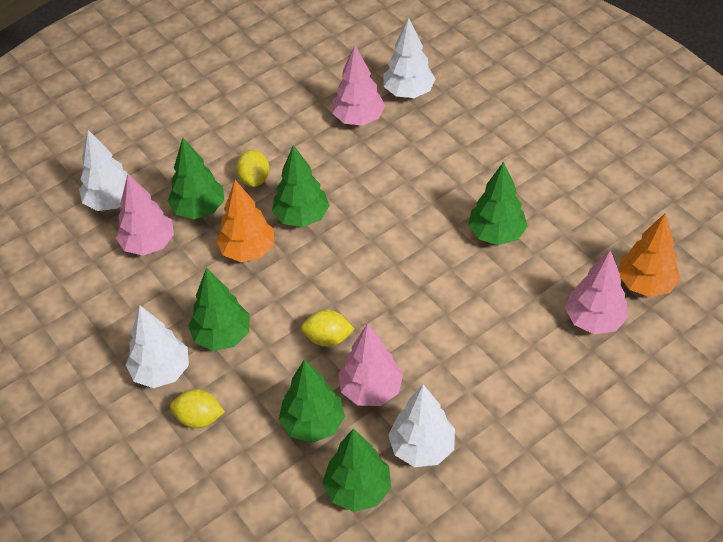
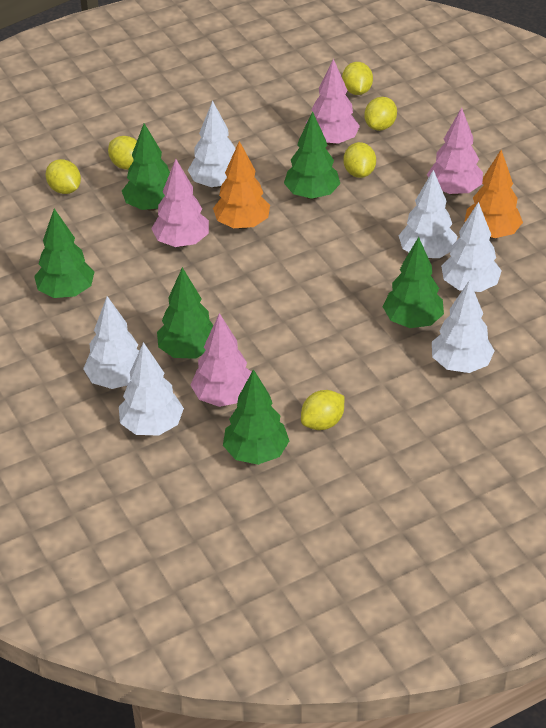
white tree: [79,130,128,211] [126,305,189,388] [383,18,435,98] [388,384,455,467] = 4 -> [83,296,139,389] [119,342,184,436] [188,100,236,188] [398,170,457,259] [432,280,495,373] [441,202,502,292] = 6
yellow lemon: [170,389,225,428] [236,150,270,187] [301,310,355,347] = 3 -> [46,159,81,194] [108,136,137,170] [301,390,344,430] [342,62,373,95] [343,142,376,178] [364,97,397,131] = 6

